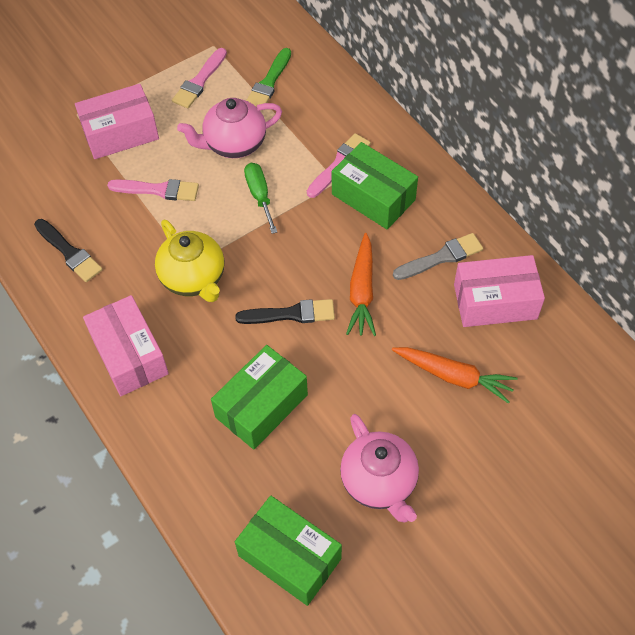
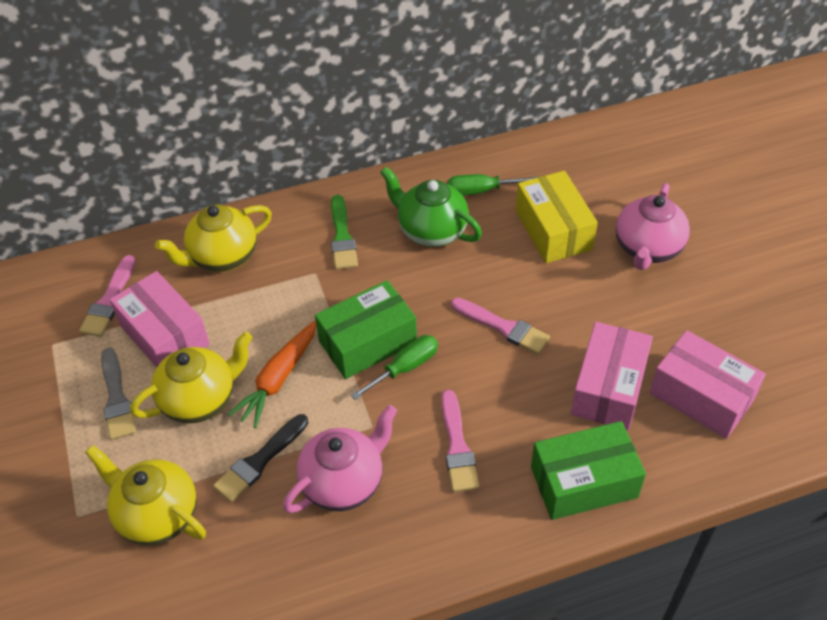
black brush: [34,219,103,282] [235,299,335,324] = 2 -> [213,414,308,502] = 1
green box: [211,345,308,449] [235,496,342,606] [332,142,418,229] = 3 -> [315,280,417,379] [531,421,646,520] = 2
green screwdriver: [244,163,277,234] = 1 -> [351,335,438,400] [448,174,537,195] = 2
green teapot: none = 0 -> [380,167,482,247] = 1
orange carrot: [346,233,376,336] [392,347,518,404] = 2 -> [228,320,316,428] = 1
yellow box: none = 0 -> [516,171,598,263] = 1
yellow teapot: [155,220,224,302] = 1 -> [85,445,206,546] [130,332,252,423] [155,204,272,272] = 3

